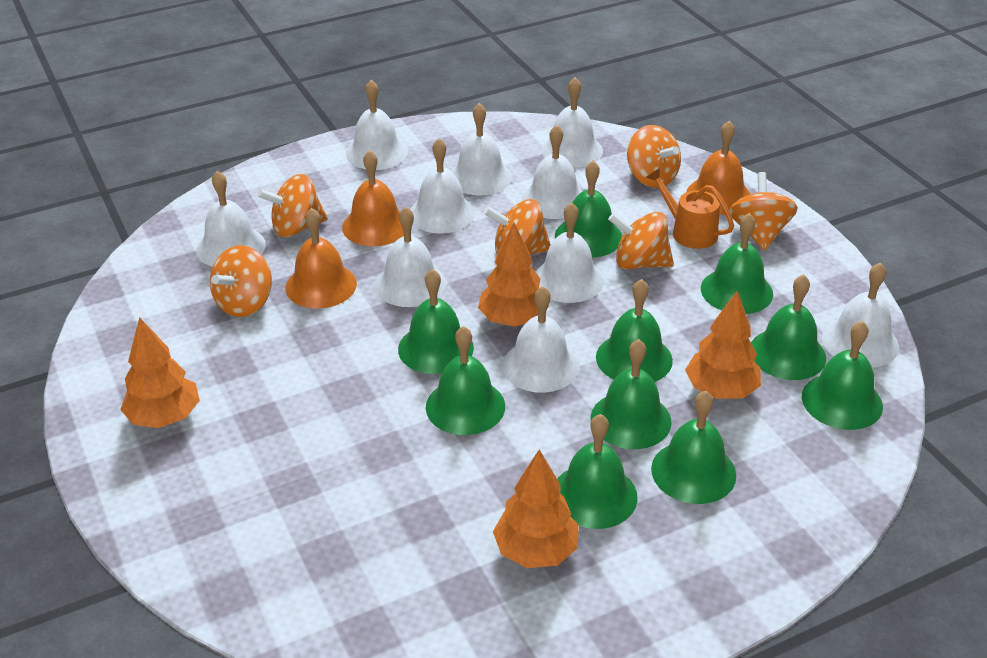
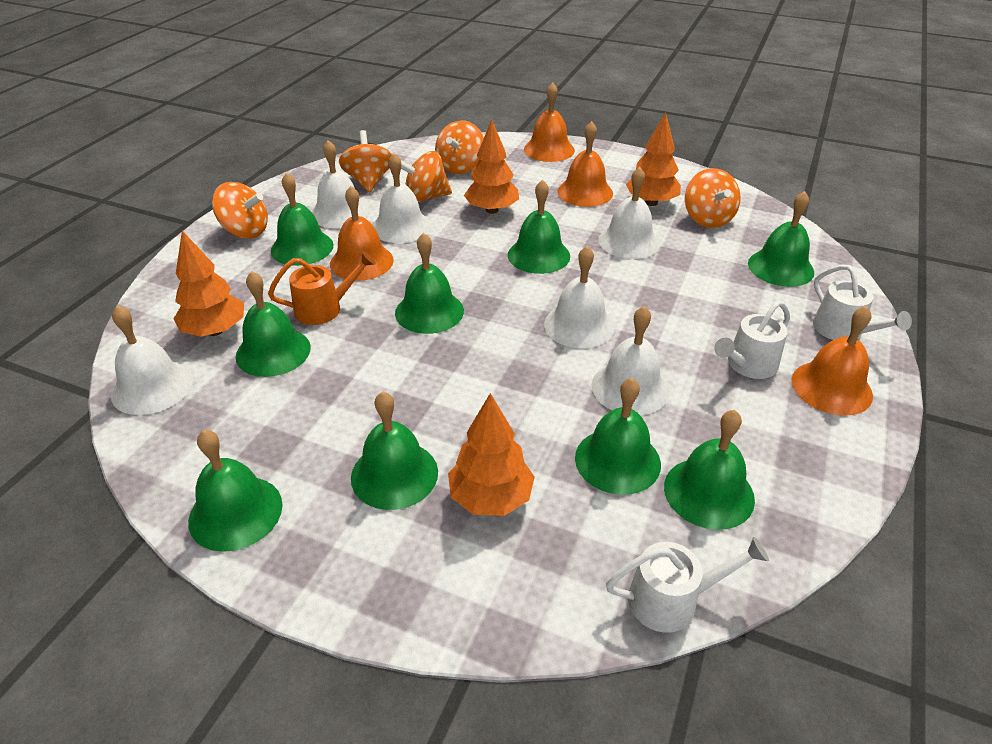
green bell: [398,269,474,374] [426,326,505,435] [555,161,622,257] [557,414,638,529] [591,339,672,449] [596,279,673,382] [651,391,736,504] [701,213,773,314] [751,274,826,380] [802,321,883,430] = 10 -> [188,430,283,552] [236,271,311,377] [271,172,333,266] [351,392,438,510] [395,233,464,334] [508,179,570,274] [575,378,661,495] [664,410,755,530] [748,191,814,287] = 9
orange bell: [285,208,357,309] [342,150,404,246] [686,121,751,215] = 3 -> [330,186,394,281] [524,82,575,162] [557,121,613,207] [792,306,873,415] = 4
orange spinning top: [210,245,272,317] [257,174,328,237] [484,199,551,254] [608,212,674,270] [627,125,681,188] [729,172,798,251] = 6 -> [212,182,268,239] [339,130,392,192] [401,151,452,203] [435,121,484,174] [685,168,741,228] = 5
white bell: [196,171,266,267] [346,80,408,170] [375,207,446,307] [410,138,475,234] [451,103,512,195] [502,286,579,393] [522,125,583,219] [535,203,604,303] [541,77,603,167] [822,263,899,368] = 10 -> [111,306,193,415] [312,140,369,228] [373,153,431,243] [544,246,615,348] [592,306,670,415] [598,167,660,259] = 6
white watering can: none = 0 -> [606,537,769,633] [714,301,790,379] [813,265,912,340] = 3

